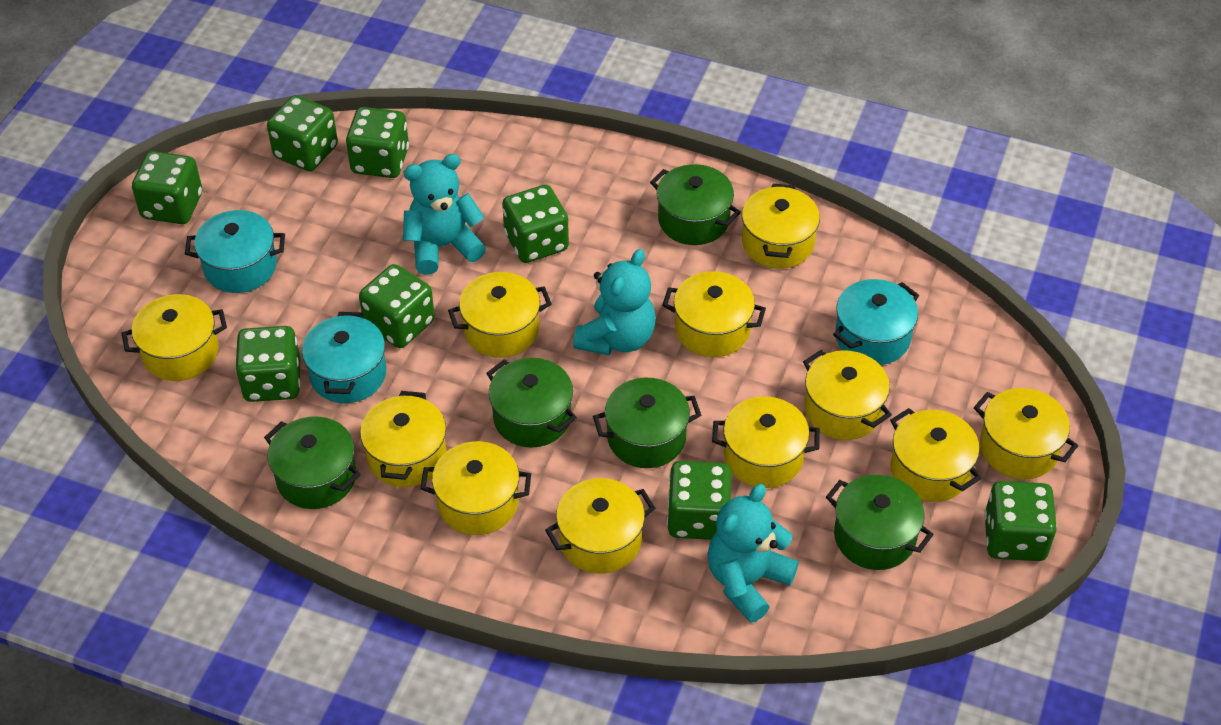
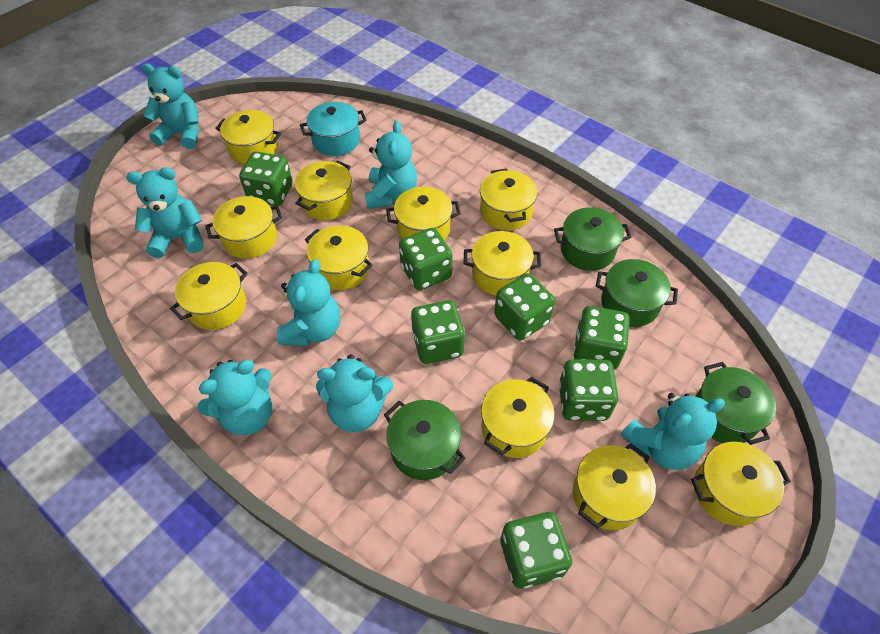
green dice: [132,151,202,224] [235,326,300,402] [267,95,338,171] [346,107,409,178] [359,264,435,348] [502,185,569,263] [667,461,732,540] [984,481,1057,561] = 8 -> [239,152,293,206] [399,228,453,290] [411,300,465,364] [494,273,555,340] [501,512,572,589] [559,359,618,421] [573,306,630,369] = 7
green pot: [264,416,360,509] [486,358,577,448] [593,378,701,468] [650,164,741,245] [826,475,934,570] = 5 -> [384,400,466,480] [554,207,632,271] [596,259,678,327] [695,362,776,445] = 4
turquoise pot: [185,210,285,293] [302,312,386,403] [833,279,919,365] = 3 -> [300,102,367,156] = 1
turquoise teddy bear: [403,154,486,275] [573,249,656,355] [707,484,799,623] = 3 -> [126,167,204,258] [142,63,199,149] [197,360,272,435] [277,259,340,346] [316,354,393,432] [365,121,417,209] [621,393,725,470] = 7

